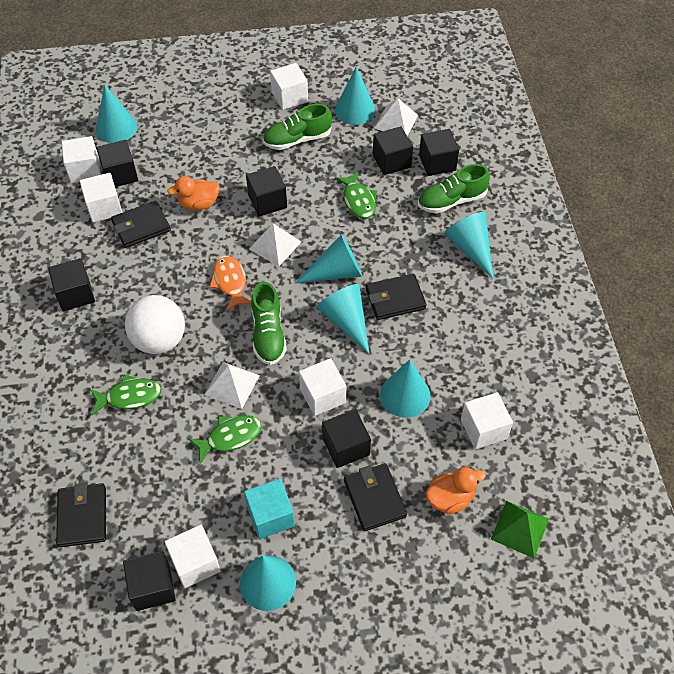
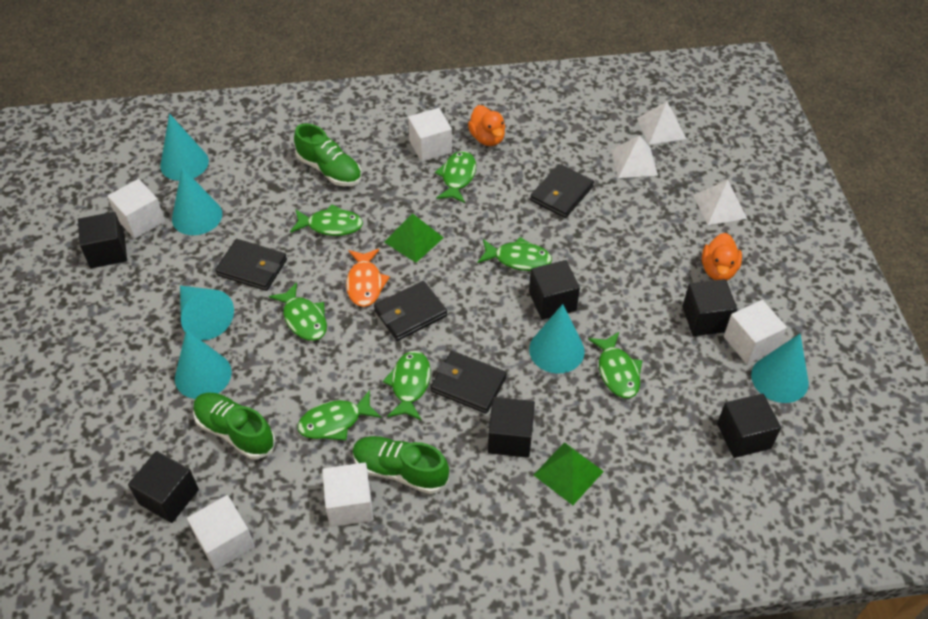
black cube: [48,258,95,311] [96,140,138,187] [123,551,176,611] [246,166,287,217] [322,409,371,468] [373,126,413,175] [419,129,459,176] = 7 -> [78,212,127,268] [128,451,199,523] [488,397,535,458] [529,260,580,320] [682,279,737,336] [717,393,781,458] = 6
green fish: [90,375,161,415] [188,415,262,464] [335,171,377,219] = 3 -> [269,282,327,341] [290,204,363,236] [297,390,382,441] [383,351,431,421] [435,151,476,203] [477,237,552,271] [588,332,642,398] = 7
green pyramid: [491,501,549,558] = 1 -> [384,213,444,263] [534,442,604,505] = 2
turquoise cone: [96,84,137,143] [240,556,296,611] [295,234,362,284] [317,284,369,354] [335,66,376,125] [380,359,431,418] [444,212,493,279] = 7 -> [160,114,209,181] [172,167,222,235] [175,330,232,399] [180,286,234,340] [529,304,585,374] [751,334,809,403] = 6
turquoise cube: [244,479,295,539] = 1 -> none = 0
white ball: [125,295,185,354] = 1 -> none = 0
white cube: [62,136,101,183] [80,173,123,223] [165,525,221,588] [270,63,308,110] [299,358,346,416] [461,392,513,449] = 6 -> [108,179,165,239] [187,495,255,570] [322,462,374,527] [408,108,452,162] [724,300,787,364] = 5

